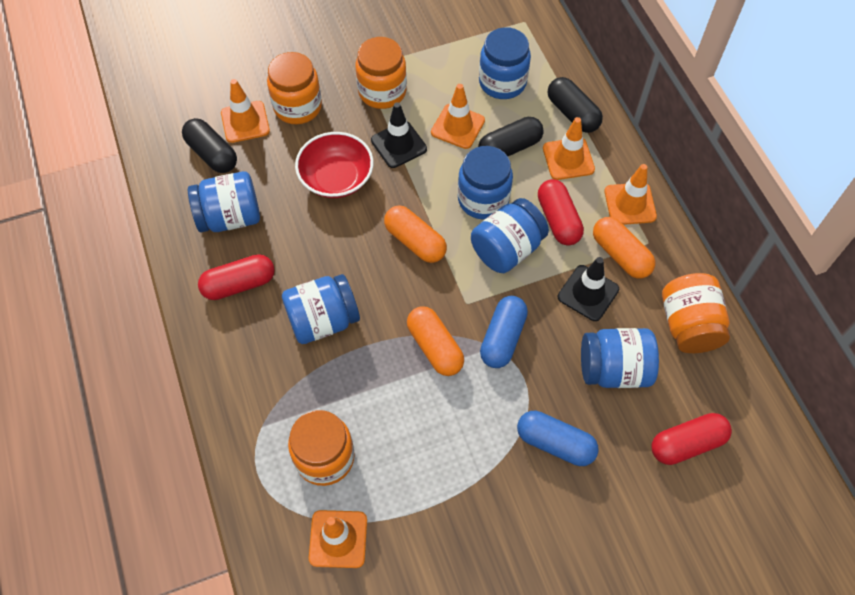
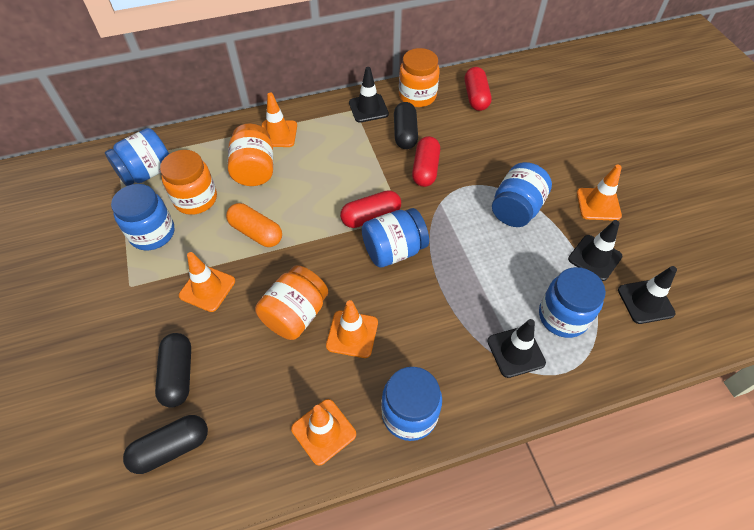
black traffic cone: [371,102,427,168] [558,257,619,321] = 2 -> [349,67,389,123] [487,319,546,378] [568,220,623,281] [618,266,677,324] = 4
blue capsule: [480,296,528,368] [517,411,599,466] = 2 -> none = 0
orange capsule: [384,206,447,263] [407,306,464,376] [593,217,655,279] = 3 -> [226,203,282,247] = 1
red bowl: [295,132,374,198] = 1 -> none = 0

